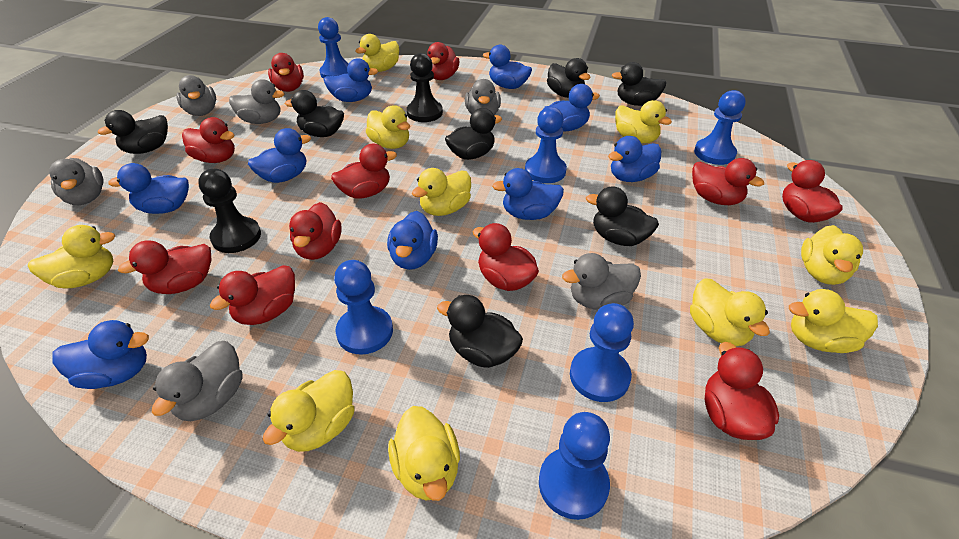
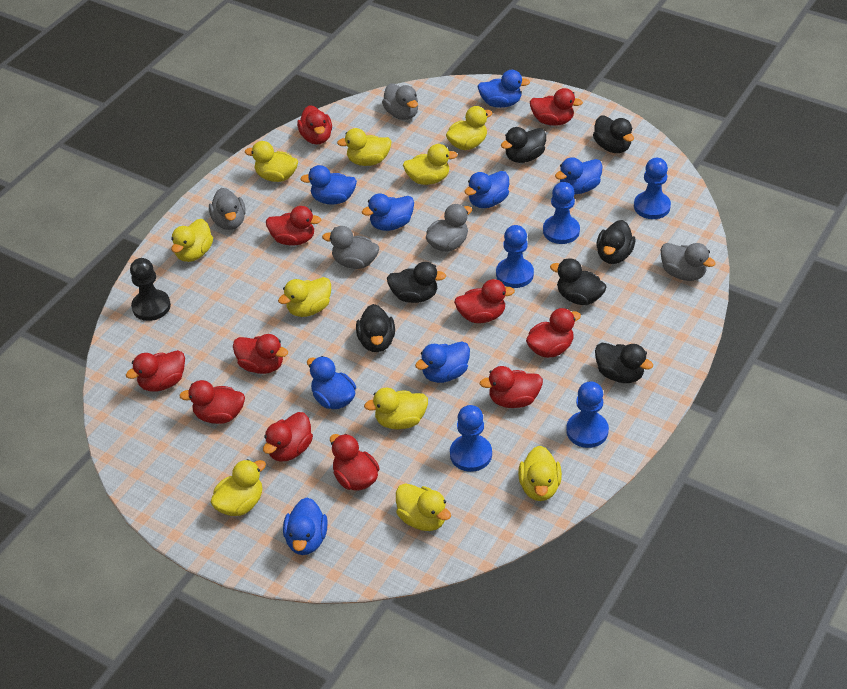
black pawn: [198,169,261,253] [407,53,443,122] = 2 -> [130,258,171,321] = 1
blue duck: [52,320,149,389] [108,163,189,214] [248,128,311,183] [324,58,378,102] [387,211,438,270] [483,45,532,89] [492,168,564,220] [544,84,600,131] [608,136,661,182] = 9 -> [283,498,328,555] [300,165,357,204] [307,356,356,409] [362,194,414,231] [415,342,470,383] [464,171,509,208] [478,70,530,108] [555,157,603,194] = 8
blue pawn: [318,17,349,79] [334,260,393,355] [525,107,567,183] [539,412,610,520] [570,303,634,402] [694,90,746,165] = 6 -> [450,405,492,472] [496,225,534,288] [543,182,580,244] [566,381,609,448] [634,158,671,219] = 5
grey duck: [49,158,103,205] [152,341,242,421] [176,75,216,116] [229,79,284,124] [465,79,501,115] [562,253,641,310] = 6 -> [209,188,246,230] [322,226,379,269] [382,83,418,120] [426,204,472,252] [661,243,716,281] = 5

